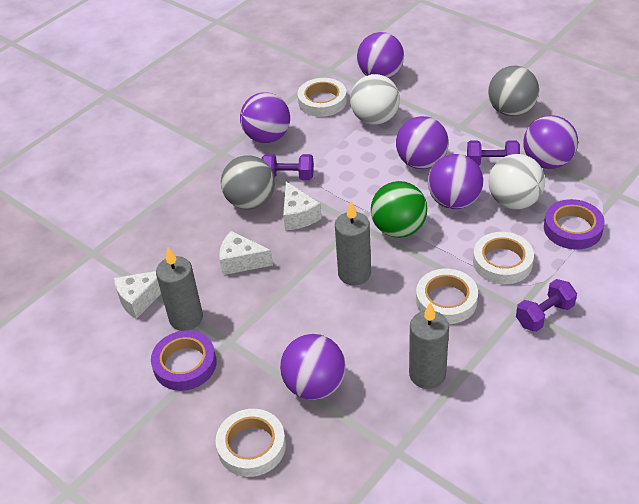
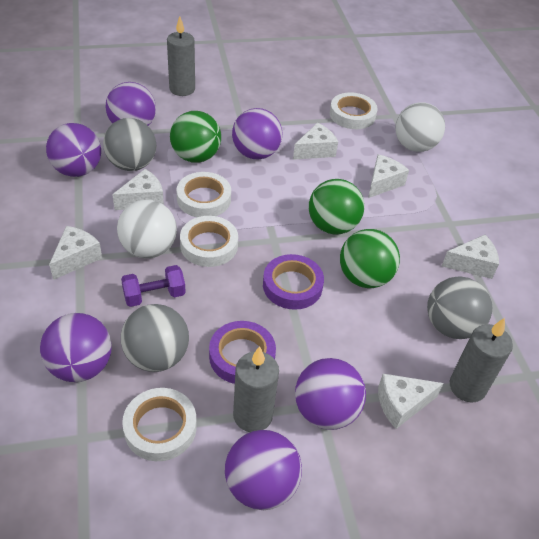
green ball: [371,181,427,238] = 1 -> [170,111,221,163] [309,179,364,235] [340,229,400,288] = 3
grey ball: [221,155,275,209] [488,66,539,116] = 2 -> [103,118,157,171] [121,304,189,372] [427,276,492,339] = 3
purple dumbbell: [262,154,314,180] [467,140,520,166] [516,279,577,332] = 3 -> [121,265,186,307] = 1
white cheese: [114,271,161,319] [219,231,273,275] [283,182,322,230] = 3 -> [49,226,102,280] [112,169,164,210] [293,123,338,160] [368,154,409,198] [378,374,444,429] [442,235,499,279] = 6

